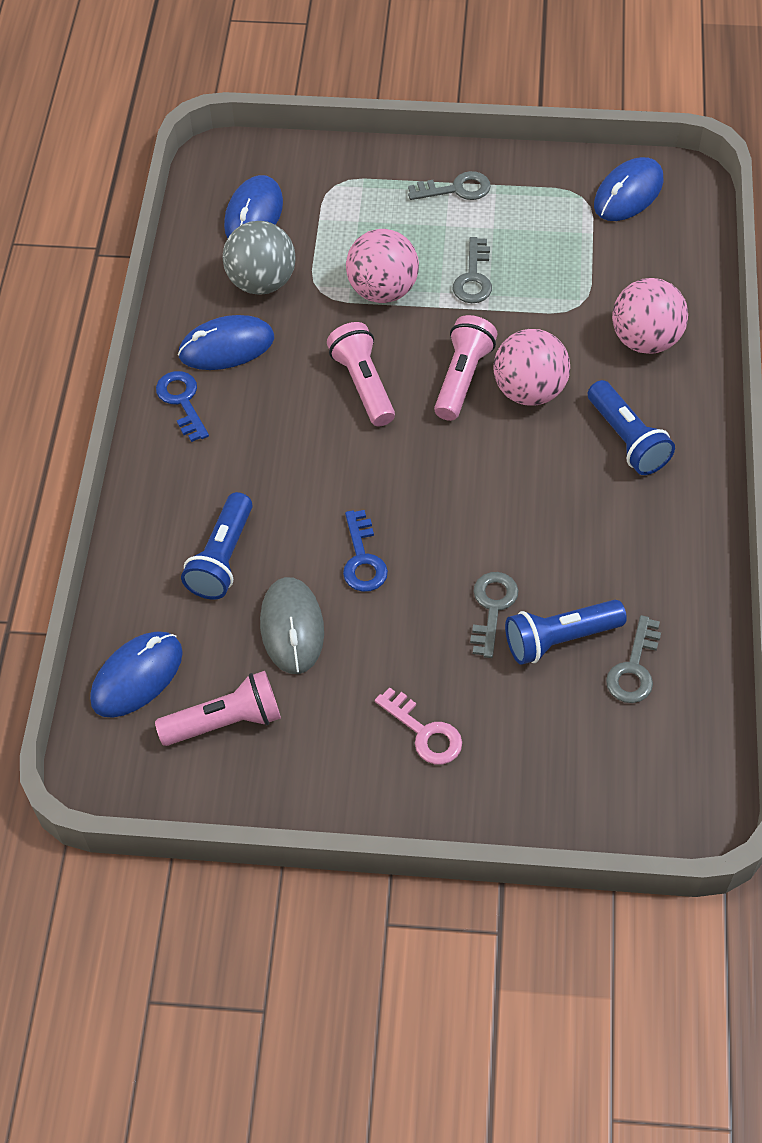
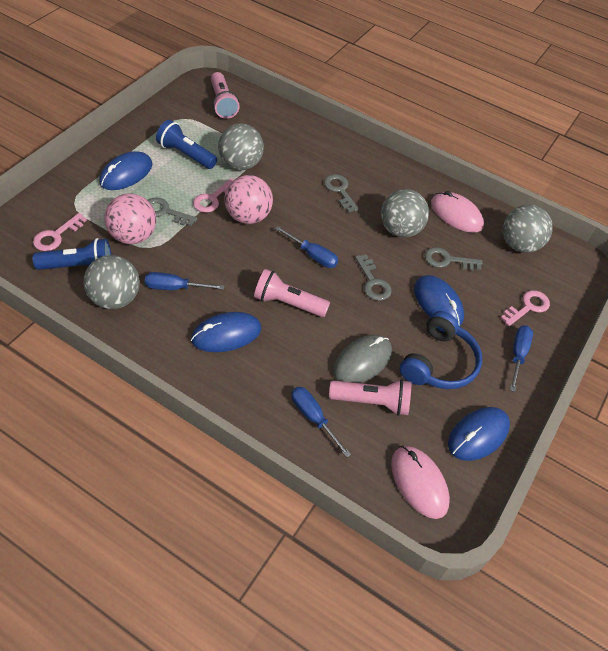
blue flashlight: [181,492,253,600] [505,600,627,665] [588,380,675,475] = 3 -> [33,238,111,270] [156,120,217,169] = 2
blue headphones: none = 0 -> [400,311,482,389] = 1
blue key: [156,371,209,442] [343,510,388,592] = 2 -> none = 0
blue screwdriver: none = 0 -> [145,272,225,290] [275,226,338,268] [292,387,351,458] [510,325,533,392] = 4
grey ball: [223,221,295,295] = 1 -> [83,255,140,309] [218,123,264,170] [381,189,429,237] [503,205,553,253] = 4
pink ball: [346,229,419,303] [494,329,570,406] [612,278,688,354] = 3 -> [104,193,156,244] [224,175,273,224] = 2
pink key: [375,687,462,764] = 1 -> [33,213,87,251] [193,178,234,213] [501,290,550,326] = 3
pink mouse: none = 0 -> [391,446,450,519] [431,191,484,233] = 2

